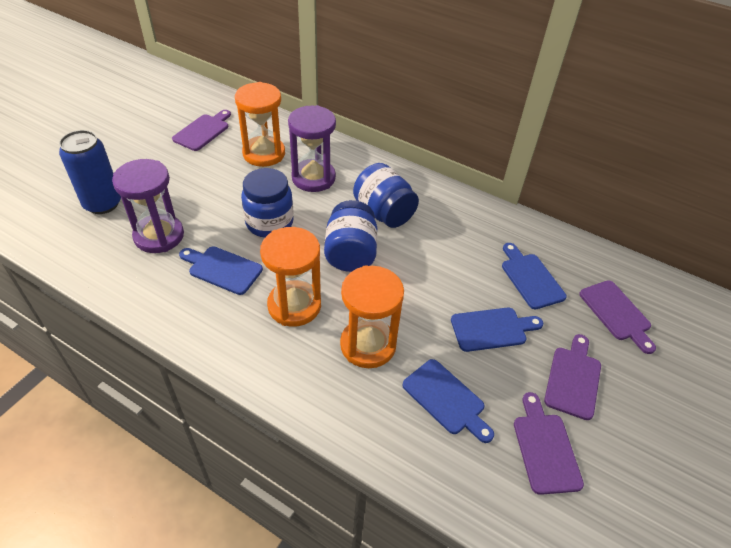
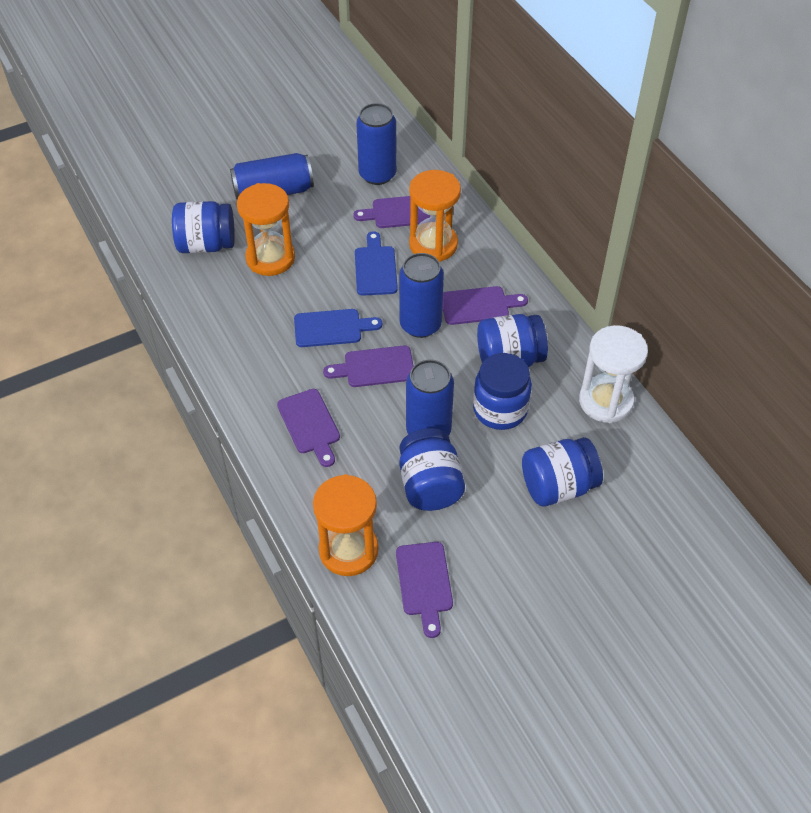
blue can: [59,130,121,214] = 1 -> [230,153,314,200] [356,103,397,185] [399,253,444,338] [406,359,454,436] = 4
blue cutting board: [179,246,263,295] [402,359,494,443] [451,308,543,352] [502,243,567,309] = 4 -> [294,309,382,347] [355,231,398,296] = 2
blue jar: [241,168,294,238] [324,200,378,272] [353,163,419,228] = 3 -> [172,201,235,253] [400,428,465,511] [473,353,532,430] [477,314,548,367] [522,437,603,506] = 5
purple cutting board: [172,110,231,151] [514,392,584,495] [544,334,601,420] [579,280,656,354] = 4 -> [277,389,340,467] [323,345,413,387] [353,196,431,228] [396,542,453,638] [443,286,528,325] = 5
purple hourglass: [112,159,184,253] [288,105,336,192] = 2 -> none = 0
white hourglass: none = 0 -> [579,325,648,423] = 1

